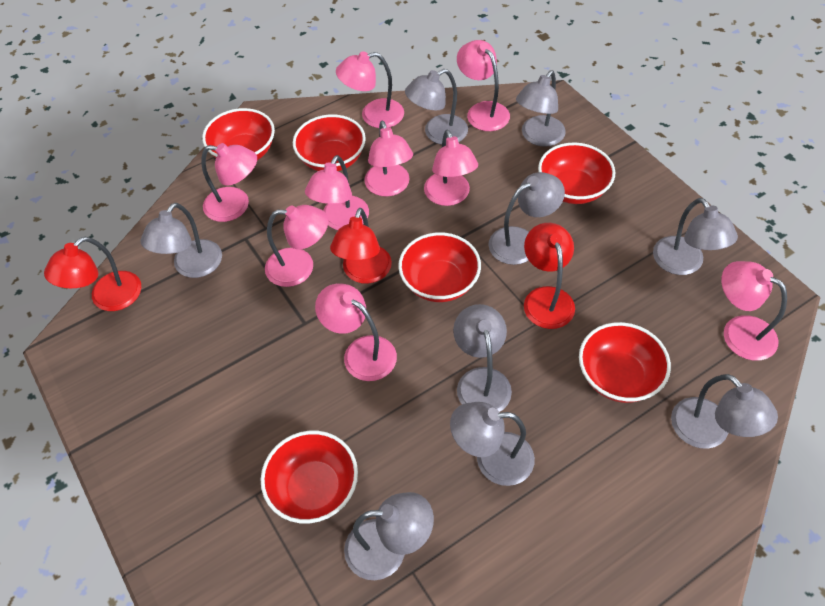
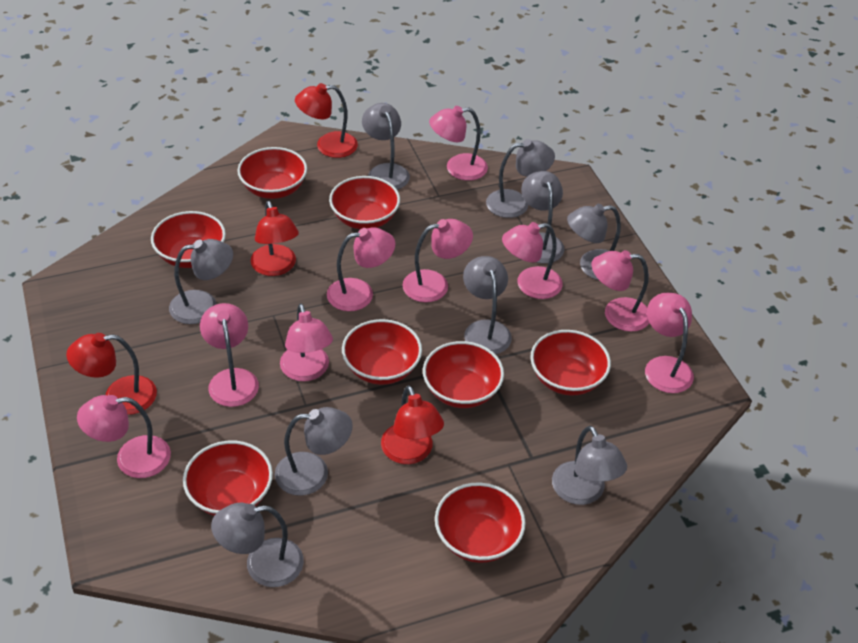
red bowl: [202,108,275,160] [260,431,358,524] [293,114,366,171] [398,232,481,302] [538,143,615,204] [579,322,671,403] = 6 -> [151,211,226,268] [183,441,273,516] [237,147,307,199] [329,176,400,229] [342,319,422,385] [423,341,504,408] [435,482,526,563] [530,330,611,396] = 8
red lamp: [44,237,141,311] [330,208,392,284] [524,223,575,329] = 3 -> [66,333,157,415] [251,201,299,276] [295,83,358,158] [381,385,444,464] = 4

